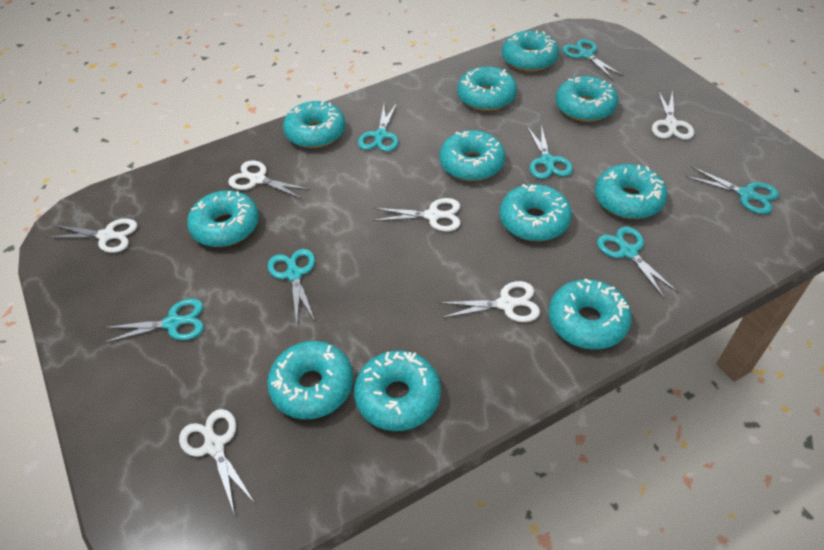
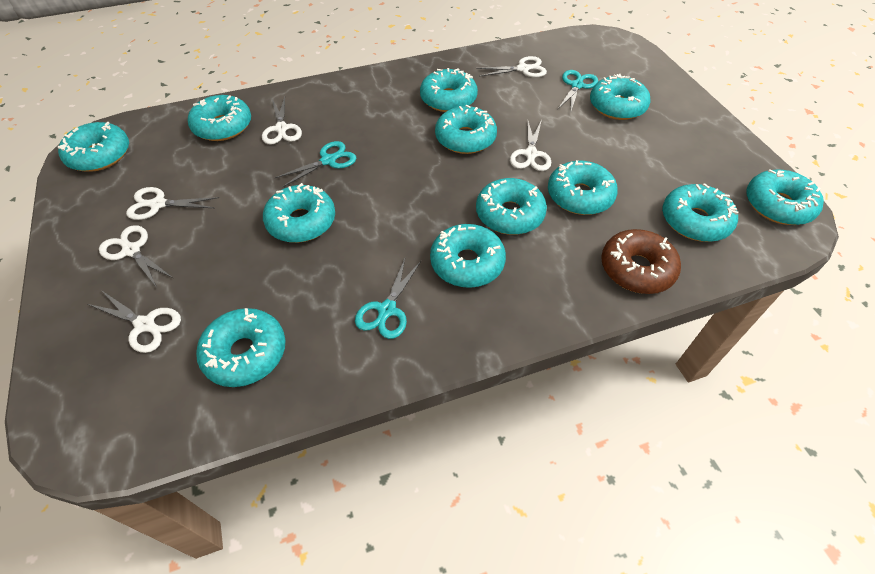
brown donut: none = 0 -> [601,229,681,294] = 1
turquoise donut: [187,191,259,247] [267,341,353,419] [283,101,346,148] [354,351,441,431] [439,130,505,181] [457,67,517,111] [500,184,572,241] [502,30,559,72] [548,279,632,349] [556,76,618,122] [595,164,667,219] = 11 -> [58,122,129,172] [188,95,251,141] [196,308,285,387] [263,183,335,243] [420,68,478,112] [430,224,506,288] [435,104,497,154] [476,178,547,235] [548,160,618,215] [590,74,651,120] [662,183,738,242] [746,169,824,225] = 12
turquoise scissors: [103,299,204,343] [268,249,315,322] [358,102,398,152] [527,124,573,179] [562,39,623,79] [597,226,679,299] [685,166,779,214] = 7 -> [275,141,357,188] [355,259,421,339] [558,70,598,114] = 3

